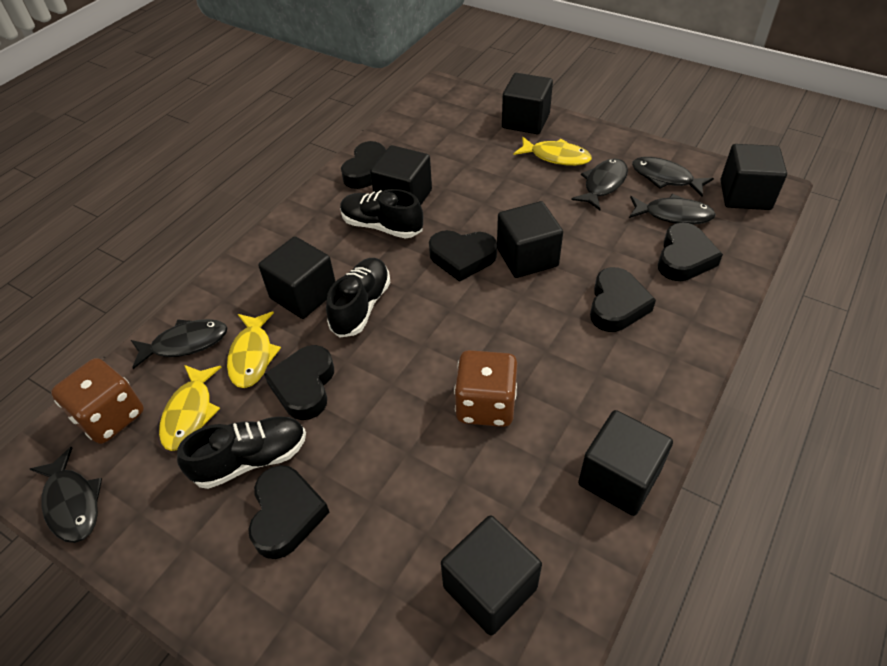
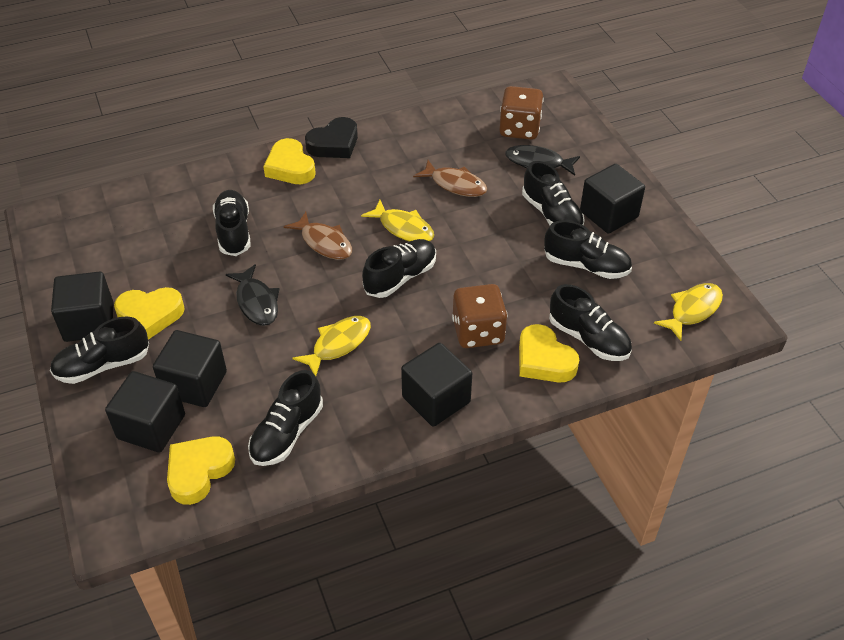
black cube: [258,236,336,319] [370,145,432,205] [441,515,542,635] [497,201,563,278] [502,73,553,134] [578,410,673,516] [720,144,787,210] = 7 -> [51,272,114,342] [105,371,185,453] [153,330,227,407] [401,343,472,427] [580,164,645,234] = 5
black fish: [30,447,102,543] [131,319,227,369] [571,158,628,210] [629,194,716,224] [632,157,714,197] = 5 -> [226,264,279,326] [505,145,580,176] = 2
black heart: [248,465,330,559] [264,345,334,420] [341,141,386,189] [429,230,497,282] [590,267,656,332] [658,223,723,281] = 6 -> [305,117,358,158] = 1
black shoe: [177,417,306,489] [326,258,391,338] [340,189,423,238] = 3 -> [50,316,149,384] [213,190,251,256] [248,370,323,466] [362,239,436,298] [522,161,585,225] [544,220,632,279] [549,284,632,361] = 7
brown fish: none = 0 -> [284,212,352,260] [413,160,487,197] = 2
yellow heart: none = 0 -> [114,287,185,340] [167,436,235,505] [263,138,316,184] [519,324,579,382] = 4

